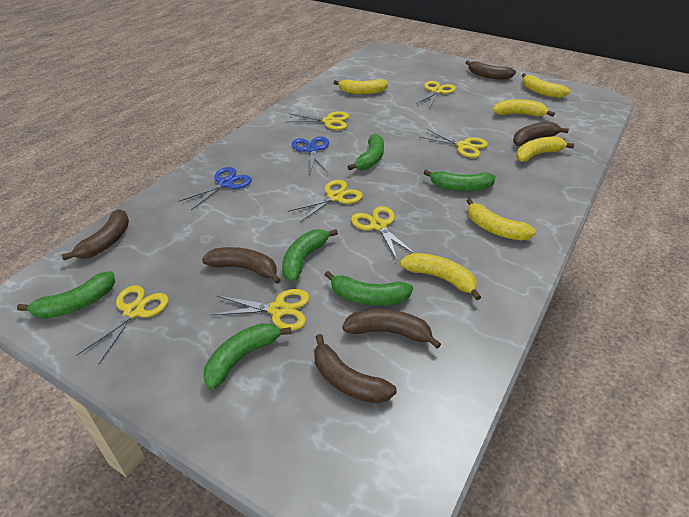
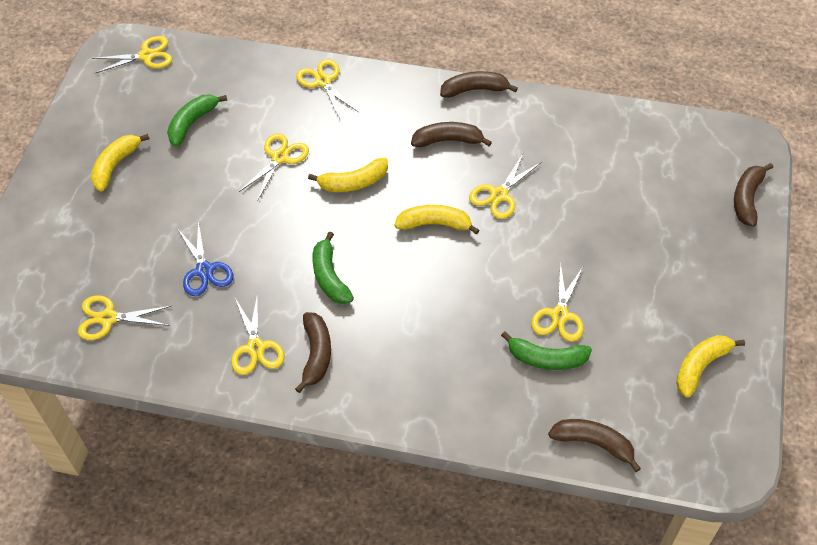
blue scissors: [178,167,252,210] [292,136,329,173] = 2 -> [177,221,233,296] = 1
brown banana: [62,209,129,260] [202,247,281,284] [314,334,397,403] [342,309,441,349] [465,60,516,80] [513,122,569,146] = 6 -> [295,312,331,393] [411,122,492,147] [440,71,518,98] [548,419,641,472] [734,163,773,227] = 5
green banana: [17,271,115,319] [204,323,291,390] [282,229,338,282] [325,271,413,305] [347,134,384,170] [424,170,496,191] = 6 -> [167,94,227,147] [312,232,354,304] [501,332,592,370] = 3
yellow banana: [333,79,388,94] [400,253,481,300] [467,198,536,240] [493,99,555,117] [516,137,574,162] [522,73,571,98] = 6 -> [91,134,150,192] [308,158,388,192] [395,205,479,235] [676,335,745,398] = 4

